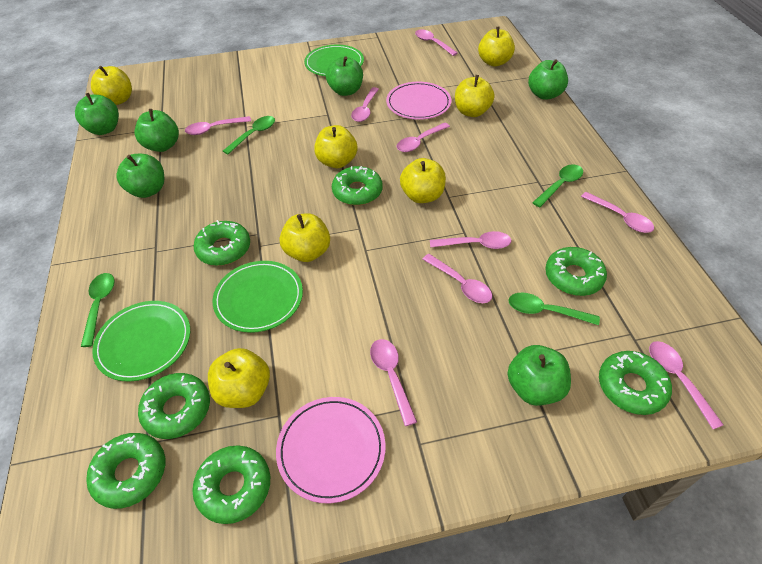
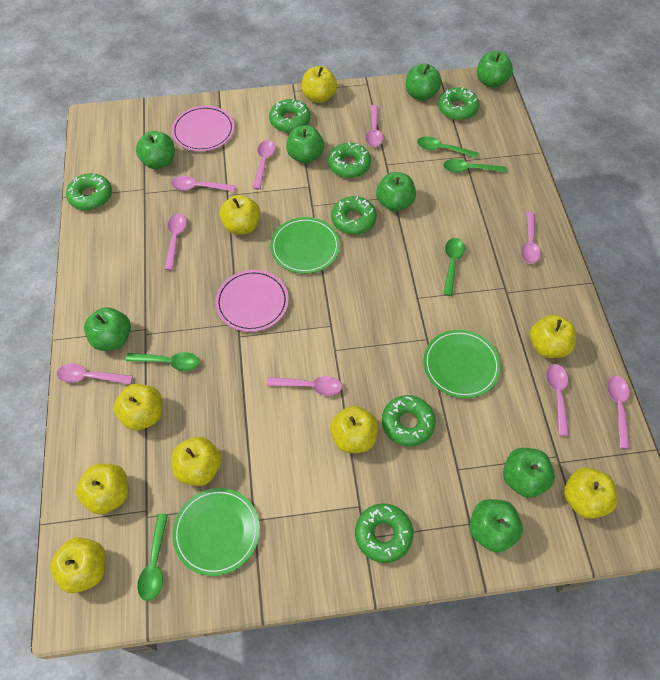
green apple: [75,93,119,135] [116,154,164,198] [134,109,179,152] [326,56,363,96] [507,345,571,406] [528,59,568,100] = 6 -> [84,307,131,351] [136,131,175,169] [286,125,324,164] [376,172,416,211] [406,64,442,101] [470,499,523,552] [477,51,513,88] [503,448,555,498] = 8
green spoon: [81,273,115,347] [223,116,275,154] [508,293,600,325] [532,164,583,207] = 4 -> [126,352,199,371] [137,513,168,601] [417,136,478,158] [443,159,506,173] [443,238,465,296] = 5
yellow apple: [91,66,132,105] [208,348,270,408] [280,213,330,262] [314,125,358,168] [400,158,446,203] [455,75,495,117] [478,26,515,67] = 7 -> [50,537,106,593] [76,464,129,515] [114,384,162,431] [172,436,222,486] [219,195,260,235] [302,66,337,103] [330,406,379,453] [530,315,576,358] [564,467,618,519] = 9

